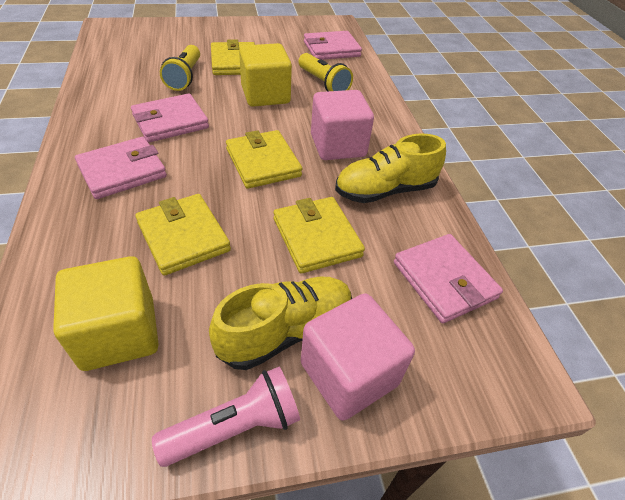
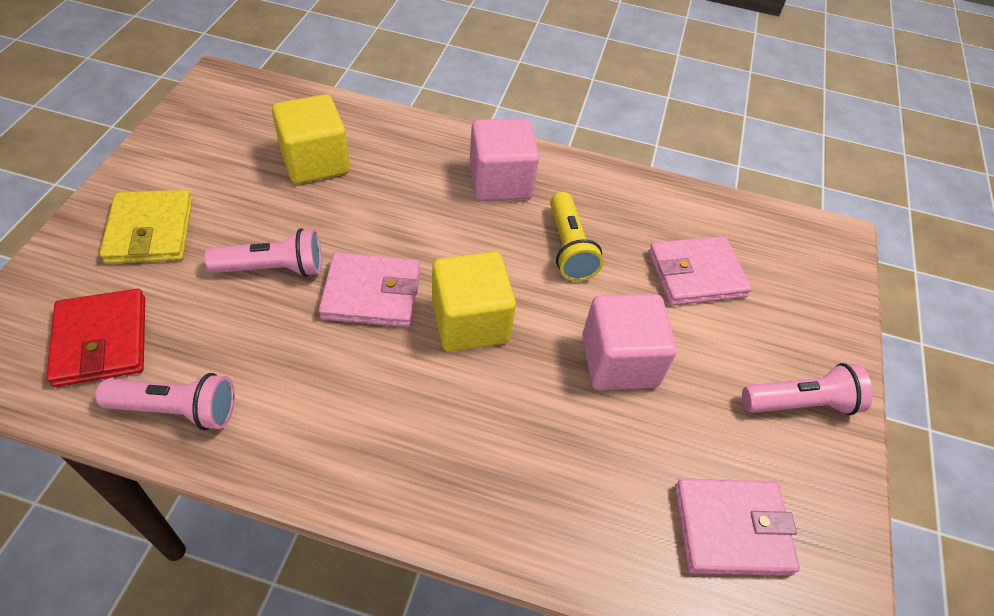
pink flashlight: [152,367,300,467] = 1 -> [95,373,235,430] [204,228,322,277] [742,363,873,415] = 3
pink wallet: [75,137,167,199] [131,93,209,142] [304,31,362,60] [394,234,503,323] = 4 -> [319,252,420,327] [649,236,752,306] [675,478,800,576] = 3
red wallet: none = 0 -> [46,289,145,387] = 1
yellow flashlight: [160,45,200,91] [298,53,353,91] = 2 -> [550,192,603,281] = 1
yellow shoe: [209,276,352,370] [335,134,446,203] = 2 -> none = 0
yellow wallet: [135,194,231,276] [211,40,255,75] [226,130,302,189] [274,197,365,273] = 4 -> [100,190,193,264] = 1

